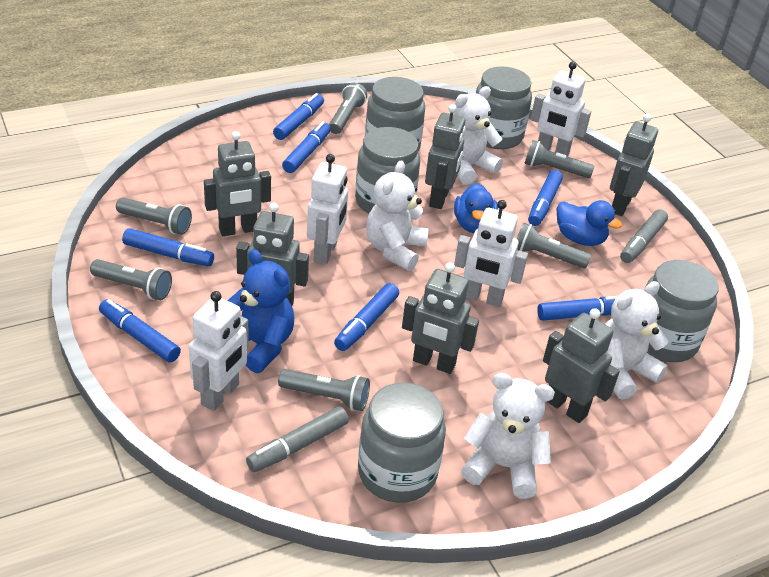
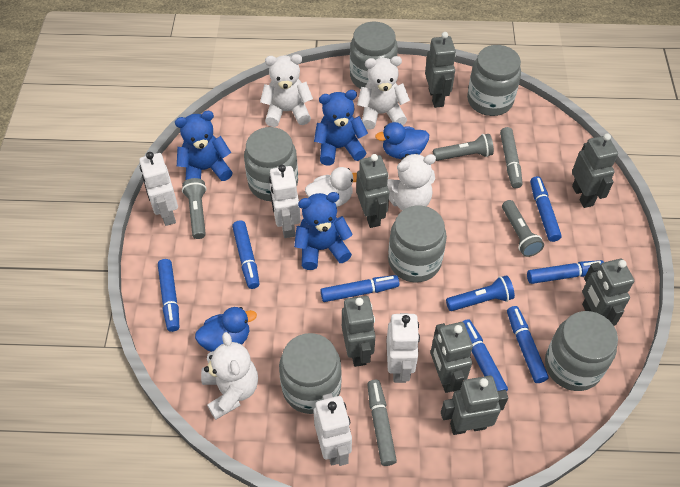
blue flashlight: none = 0 -> [446,275,515,311] = 1
blue teddy bear: [227,249,294,373] = 1 -> [175,111,233,181] [294,192,353,270] [314,90,368,166] = 3
grey flashlight: [90,259,172,300] [116,197,192,235] [278,369,370,411] [329,83,367,134] [517,222,591,268] [524,140,594,178] = 6 -> [182,178,206,239] [433,134,494,161] [502,200,544,257] = 3
grey jar: [355,127,420,214] [358,382,446,503] [365,77,425,152] [476,66,532,149] [646,260,719,362] = 5 -> [244,127,298,201] [279,333,342,414] [350,22,398,89] [388,205,447,283] [467,45,521,116] [545,311,618,391] = 6
grey robot: [204,131,271,236] [236,202,309,306] [402,262,479,374] [425,104,466,209] [543,308,620,423] [610,114,658,216] = 6 -> [342,296,376,367] [356,154,389,228] [425,32,456,108] [431,322,473,393] [441,376,508,435] [572,133,618,208] [582,259,634,326] = 7
white duck: none = 0 -> [305,167,357,207] = 1

